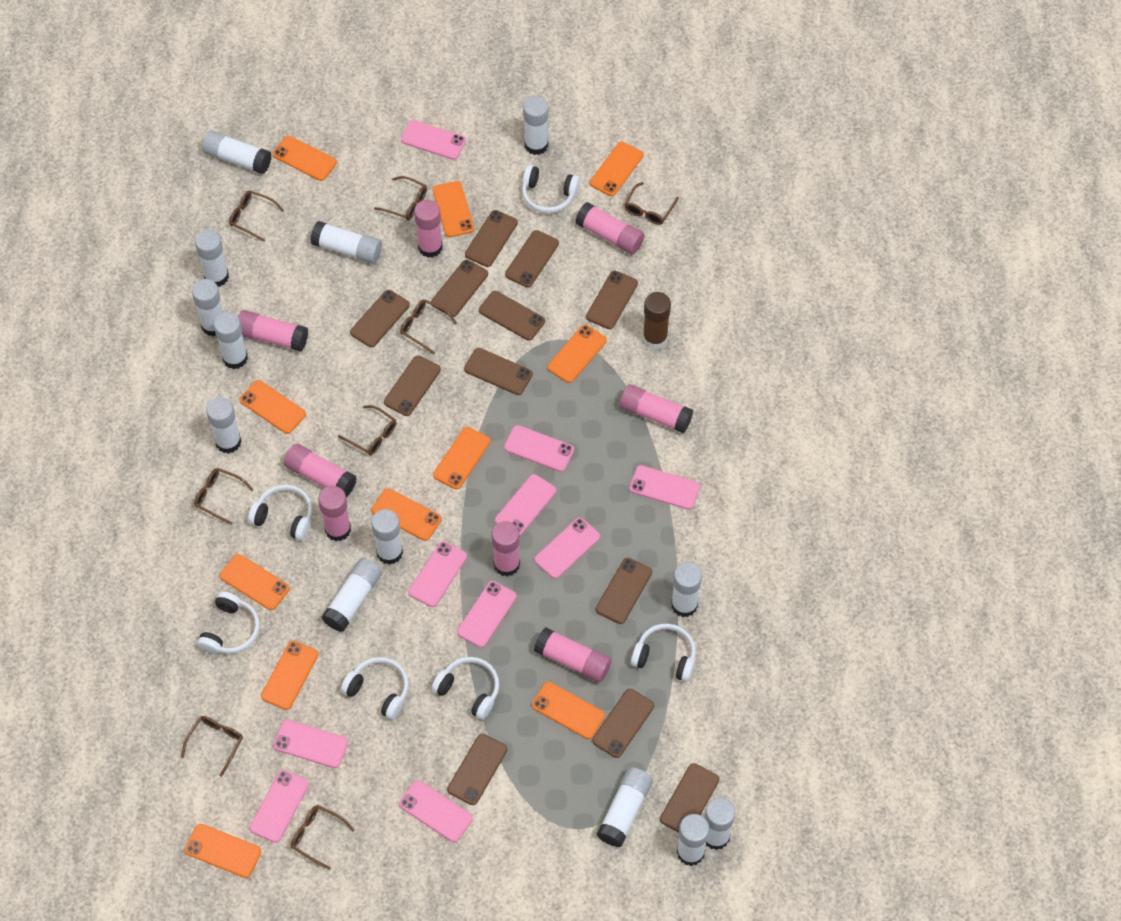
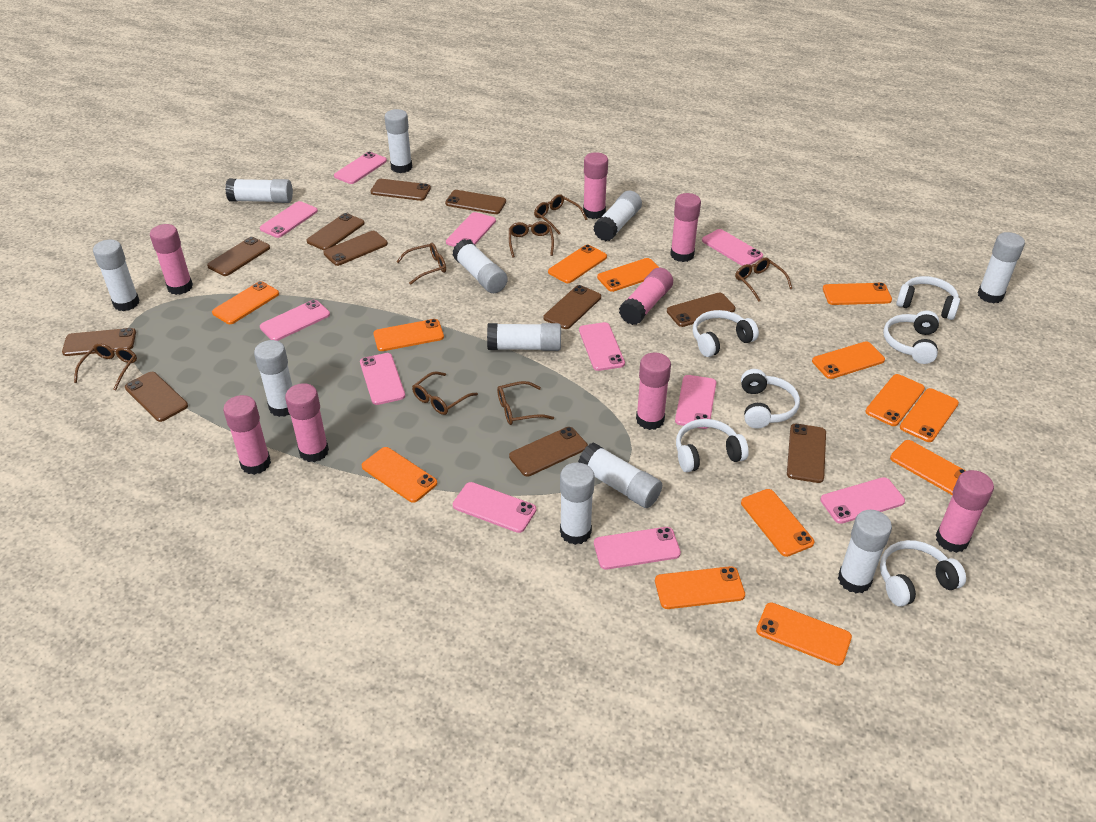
brown glasses: [181,716,243,777] [194,468,254,525] [229,191,284,242] [291,805,355,870] [338,405,397,455] [374,176,427,221] [400,300,457,354] [624,182,679,225] = 8 -> [74,343,137,391] [396,243,446,285] [412,371,478,415] [497,381,554,425] [509,221,554,258] [534,194,587,234] [735,258,792,302] = 7
brown glue stick: [643,292,671,349] = 1 -> none = 0
brown phone: [350,290,410,347] [384,355,441,416] [431,260,488,317] [447,734,507,805] [464,348,533,395] [465,210,518,267] [479,291,545,341] [505,230,559,287] [586,271,638,329] [592,689,654,758] [596,558,652,624] [660,763,719,833] = 12 -> [62,328,136,356] [125,372,188,422] [207,237,270,276] [306,213,365,250] [323,231,388,266] [371,179,431,201] [445,190,506,214] [509,427,588,476] [544,285,601,329] [667,292,735,327] [787,424,826,483] = 11
orange phone: [185,824,261,878] [220,554,290,610] [240,380,306,434] [261,640,318,710] [273,136,337,181] [371,488,442,541] [433,181,474,237] [433,427,490,489] [532,682,605,739] [547,325,607,383] [590,142,643,196] = 11 -> [212,281,279,324] [362,447,437,503] [373,319,444,351] [548,245,607,283] [597,258,660,292] [655,566,745,609] [741,489,814,557] [756,602,852,666] [812,342,885,379] [823,283,892,305] [865,374,925,426] [890,440,966,495] [900,388,959,442] = 13
pink phone: [249,770,309,843] [273,720,348,768] [399,780,473,842] [401,120,466,160] [408,541,467,607] [457,581,517,648] [495,474,556,536] [504,425,574,472] [534,517,600,579] [629,465,700,510] = 10 -> [260,201,318,238] [260,300,330,341] [334,152,387,184] [360,353,405,405] [446,212,496,247] [453,482,536,533] [579,322,625,371] [594,527,681,570] [675,375,716,429] [702,229,763,266] [820,477,905,524] = 11
white glue stick: [192,279,223,336] [195,230,229,287] [202,130,272,174] [206,397,241,454] [214,312,248,369] [310,221,382,264] [321,558,382,632] [371,509,403,565] [523,96,549,155] [596,767,653,847] [671,562,702,617] [677,814,709,866] [705,798,735,850] = 13 -> [93,239,139,311] [225,179,293,203] [254,340,292,417] [385,109,412,173] [452,239,508,293] [487,323,561,351] [560,462,595,545] [578,443,662,508] [593,191,642,241] [838,510,892,594] [978,232,1025,303] = 11

